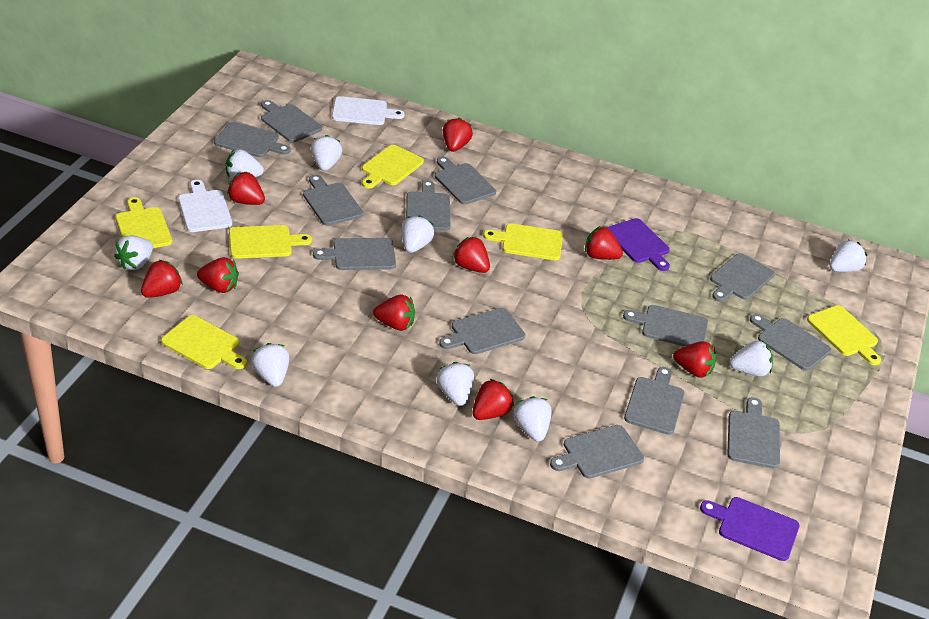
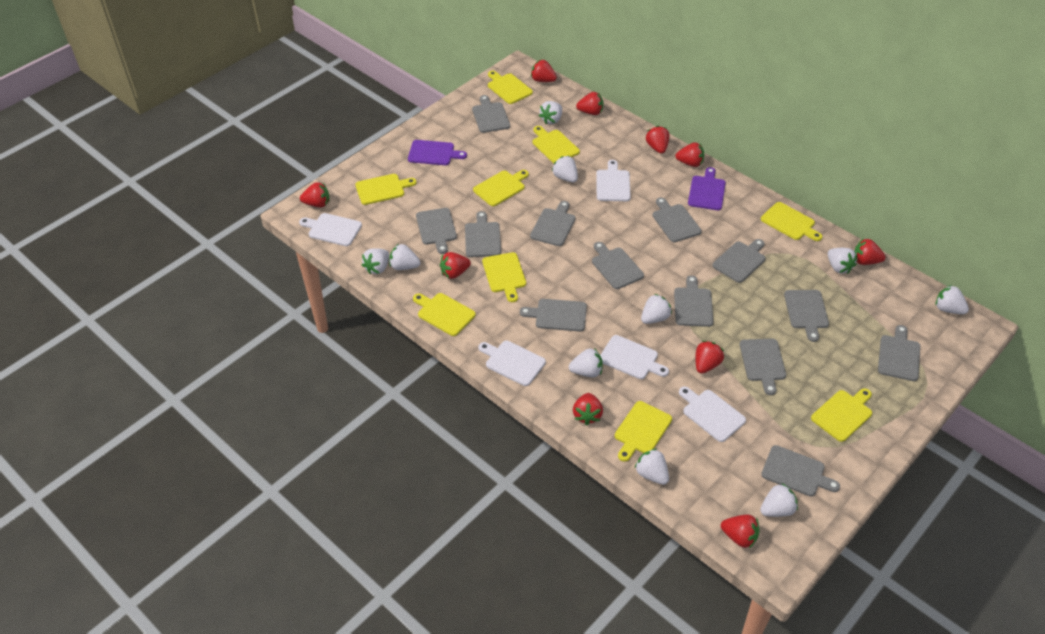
red strawberry: [141,260,183,298] [197,257,239,293] [227,172,265,205] [373,295,415,331] [443,117,473,152] [452,237,490,273] [472,379,514,420] [585,226,623,260] [673,341,716,378] = 9 -> [300,182,329,207] [440,252,471,279] [531,60,557,82] [573,393,603,425] [576,92,603,115] [646,126,669,154] [675,142,704,167] [696,341,724,374] [721,514,759,549] [854,239,886,265] = 10
white cutting board: [178,180,232,232] [332,96,405,125] = 2 -> [299,213,362,246] [478,341,546,386] [596,160,631,201] [600,335,669,379] [679,386,746,442] = 5
white strawberry: [114,235,153,270] [226,149,264,180] [251,343,289,387] [311,135,342,171] [401,215,434,253] [437,362,474,406] [513,396,552,441] [730,341,773,376] [830,240,867,272] = 9 -> [362,248,389,274] [389,244,421,270] [539,101,562,124] [552,156,578,182] [569,348,603,377] [635,449,669,485] [641,294,672,324] [760,483,798,517] [828,248,857,274] [935,285,969,314] = 10
yellow cutting board: [116,197,172,248] [161,315,247,369] [229,225,312,259] [362,145,424,189] [483,223,563,260] [807,305,881,365] = 6 -> [355,174,416,205] [413,293,476,336] [473,170,529,206] [482,252,526,302] [488,71,533,104] [533,126,580,163] [615,401,672,462] [761,202,822,241] [811,388,872,442] = 9

